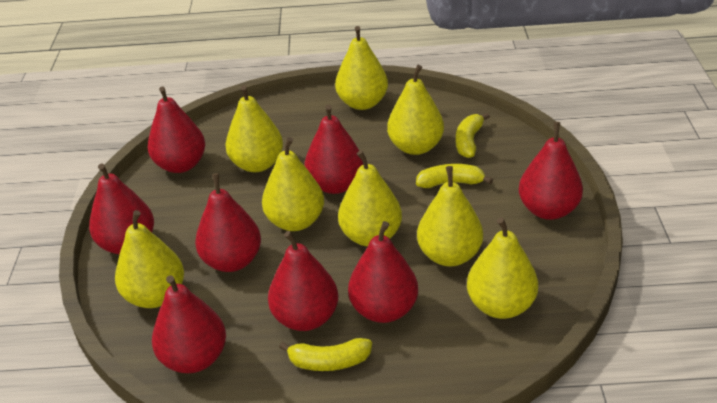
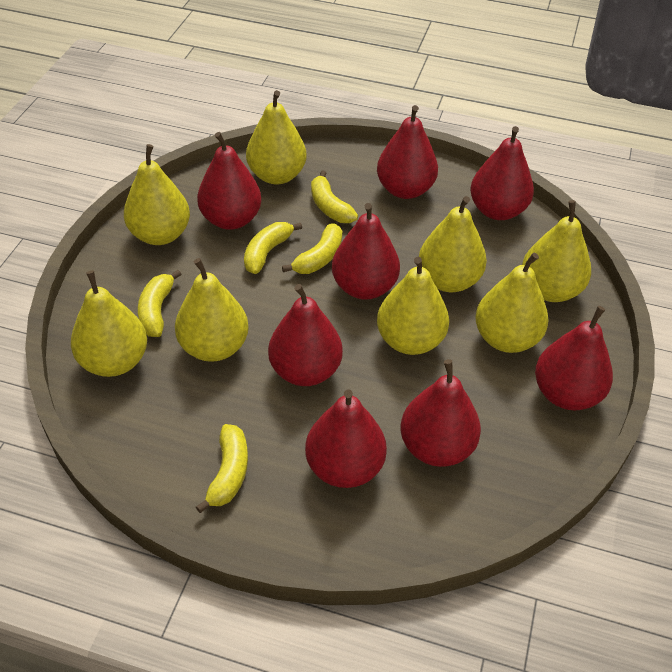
yellow banana: [279,338,372,371] [416,164,493,188] [456,113,490,158] = 3 -> [138,270,181,337] [196,424,248,513] [244,222,302,274] [282,223,342,274] [311,170,358,223] = 5

